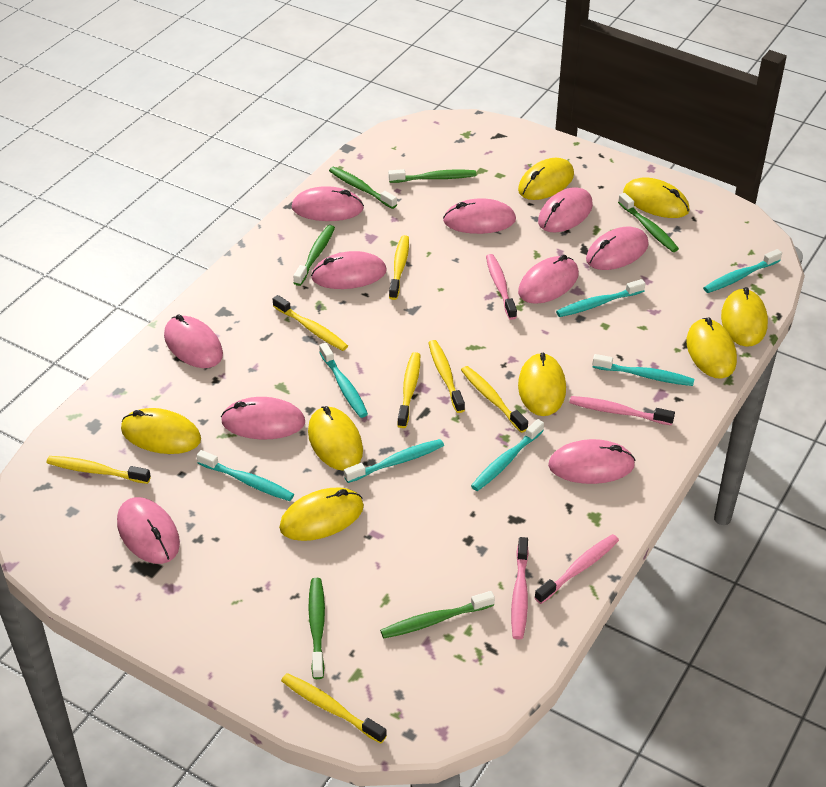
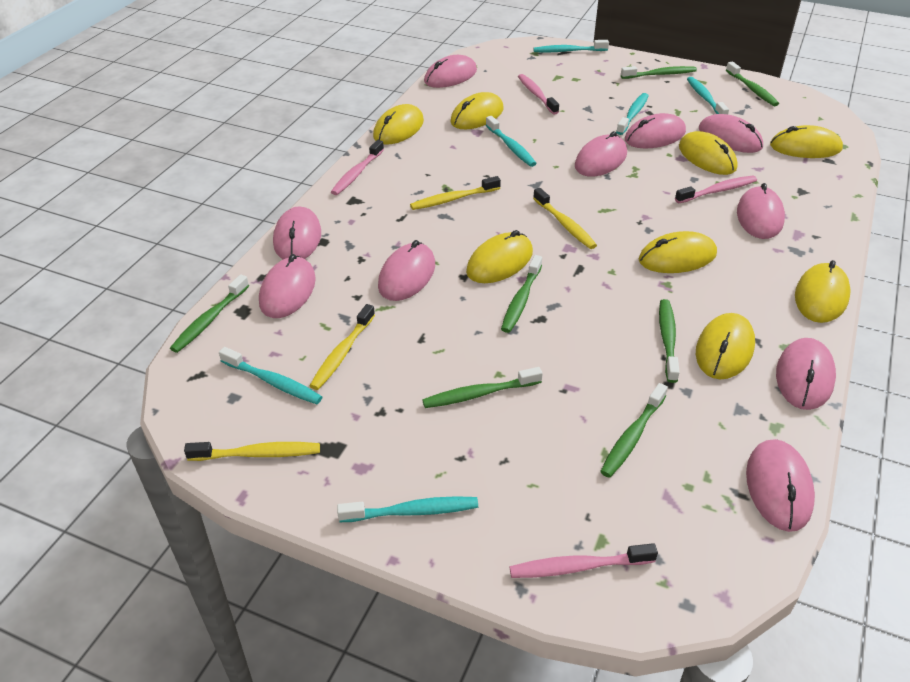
green toothbrush: [294,225,335,286] [308,578,325,679] [329,167,397,209] [380,591,495,639] [388,169,476,183] [618,193,679,252] = 6 -> [170,274,249,353] [422,367,543,408] [501,255,542,333] [600,383,668,478] [621,66,697,79] [659,299,680,383] [726,62,779,106] = 7
turquoise toothbrush: [197,450,294,501] [319,343,368,418] [344,439,444,483] [471,419,544,491] [556,279,646,317] [592,354,694,386] [703,249,782,293] = 7 -> [219,347,322,404] [337,496,478,522] [486,116,537,167] [533,40,609,53] [616,93,649,135] [687,77,729,114] = 6
yellow toothbrush: [47,456,151,484] [273,295,348,351] [281,673,387,744] [389,235,409,300] [397,352,420,428] [429,340,465,413] [461,366,528,433] = 7 -> [184,442,320,461] [310,304,375,390] [410,176,501,210] [533,188,597,249] = 4

